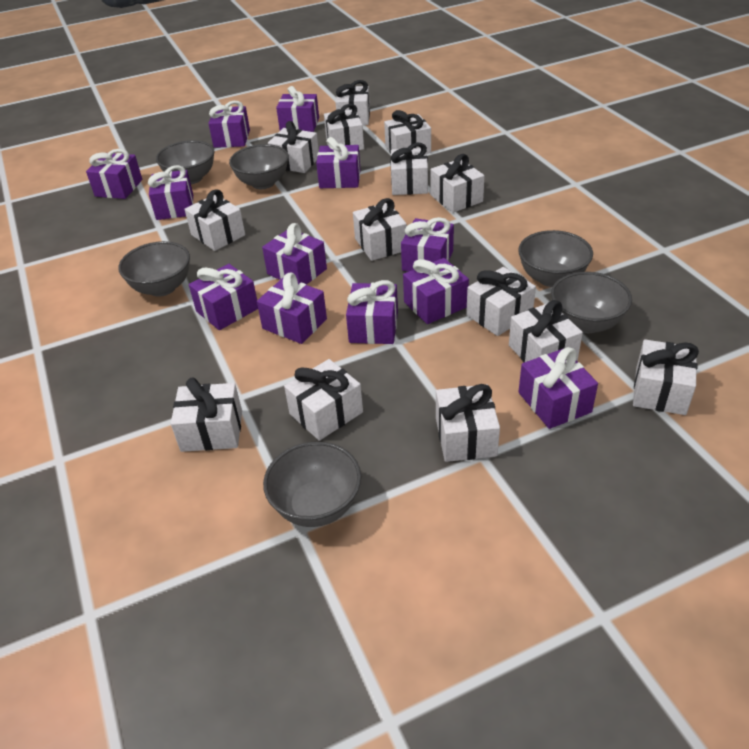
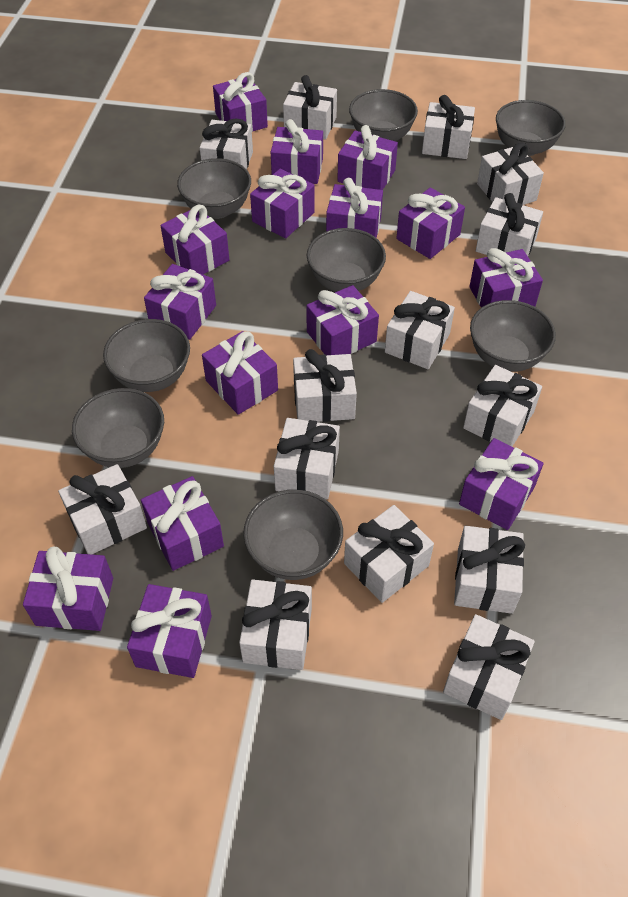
grey bowl: [118,241,190,297] [156,140,215,184] [229,144,289,189] [263,442,361,527] [518,230,593,287] [551,272,632,333] = 6 -> [72,388,164,468] [103,319,190,392] [177,158,251,219] [243,489,343,580] [307,228,386,292] [349,89,418,141] [470,300,556,372] [496,100,566,156] = 8
purple gift: [86,149,142,199] [148,165,193,220] [189,264,258,330] [208,101,250,148] [257,273,327,344] [262,223,327,285] [276,86,319,132] [316,137,361,188] [346,280,398,344] [401,217,454,272] [403,258,469,324] [518,347,598,429] = 12 -> [23,547,113,631] [127,584,212,678] [141,476,224,571] [144,264,216,340] [161,205,229,274] [202,331,278,415] [213,72,268,132] [250,169,315,238] [271,119,323,184] [306,285,379,355] [326,178,383,238] [337,125,398,190] [396,187,465,259] [459,438,544,530] [469,248,543,308] = 15

